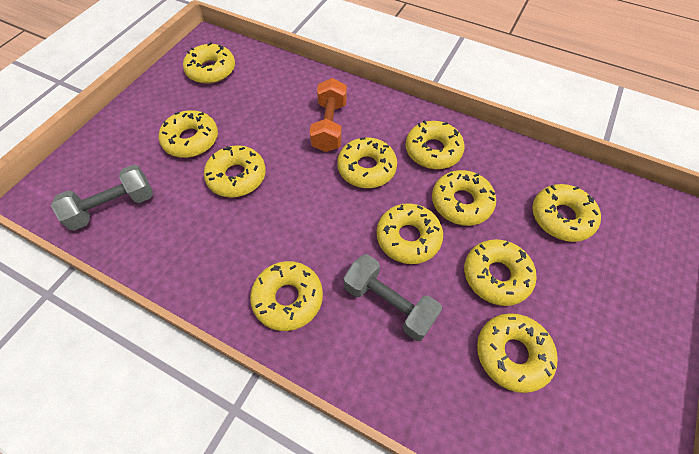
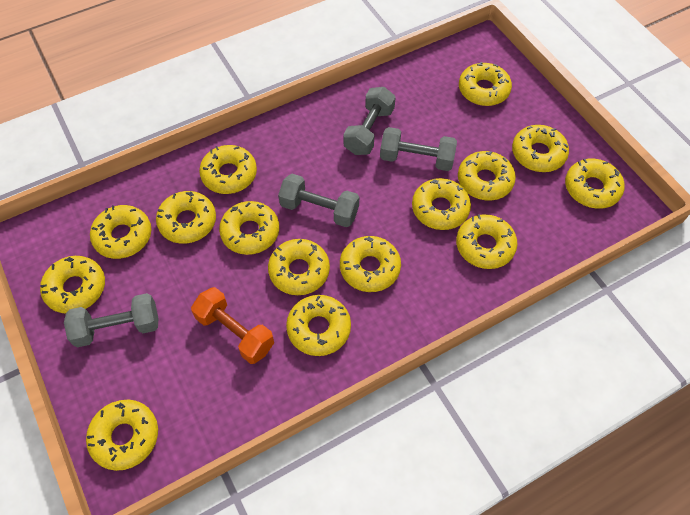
grey dumbbell: [51,164,153,231] [344,254,442,341] = 2 -> [64,293,159,348] [278,174,359,227] [344,87,396,155] [380,127,457,171] = 4
yellow donut: [159,110,218,158] [183,42,235,84] [204,145,266,198] [250,261,323,331] [337,137,397,188] [376,203,443,264] [406,120,465,169] [432,170,496,226] [464,239,537,306] [477,313,558,393] [532,184,601,242] = 11 -> [40,256,105,313] [86,400,158,471] [90,205,151,259] [156,191,216,244] [199,145,257,194] [219,201,279,255] [268,239,330,295] [286,295,351,356] [340,236,401,292] [412,178,471,230] [456,214,517,269] [458,151,516,200] [459,62,512,106] [512,125,569,172] [565,158,625,209] = 15

